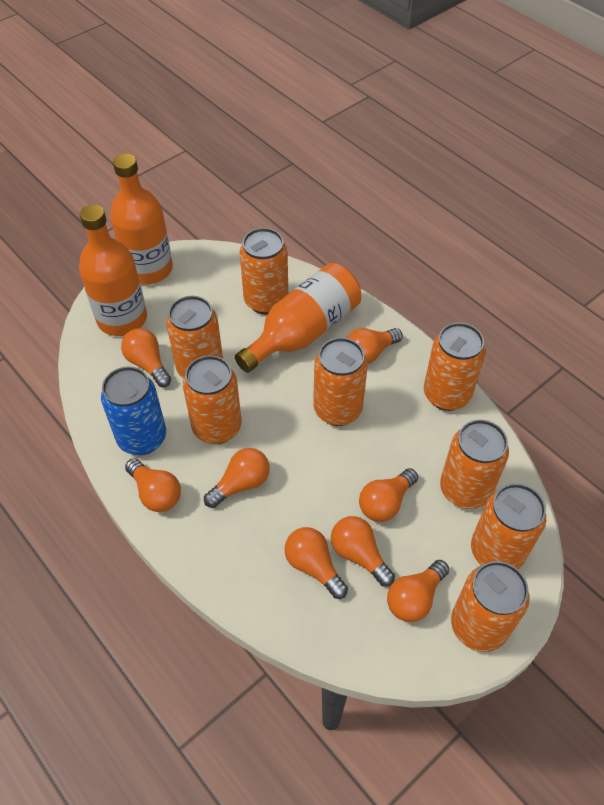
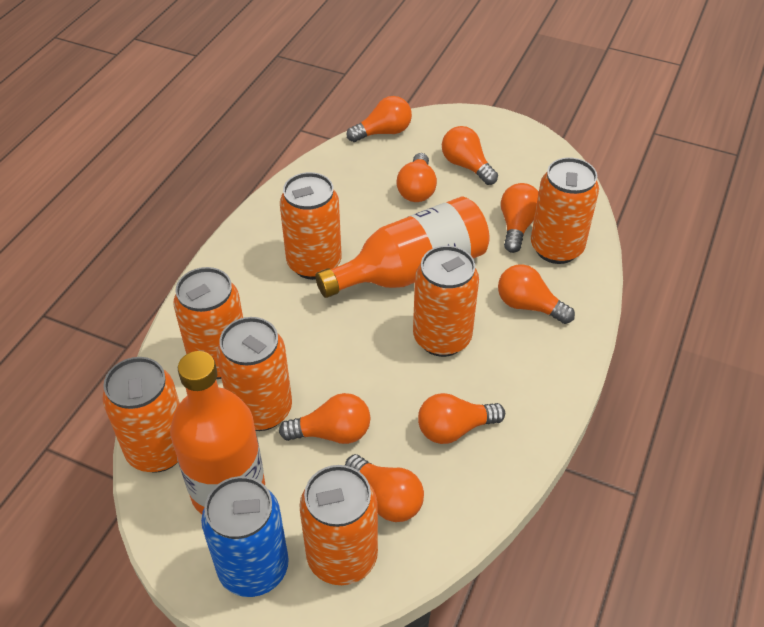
orange bottle: [79,205,147,336] [110,153,173,284] [235,263,361,373] = 3 -> [170,351,265,514] [315,197,490,298] = 2
orange can: [166,296,223,378] [183,356,242,444] [240,228,288,314] [313,337,368,426] [424,322,485,411] [440,420,509,509] [451,561,529,652] [471,483,546,569] = 8 -> [102,357,180,473] [173,267,243,379] [217,317,292,431] [280,172,342,280] [299,465,378,585] [413,246,479,357] [531,157,599,264] = 7

